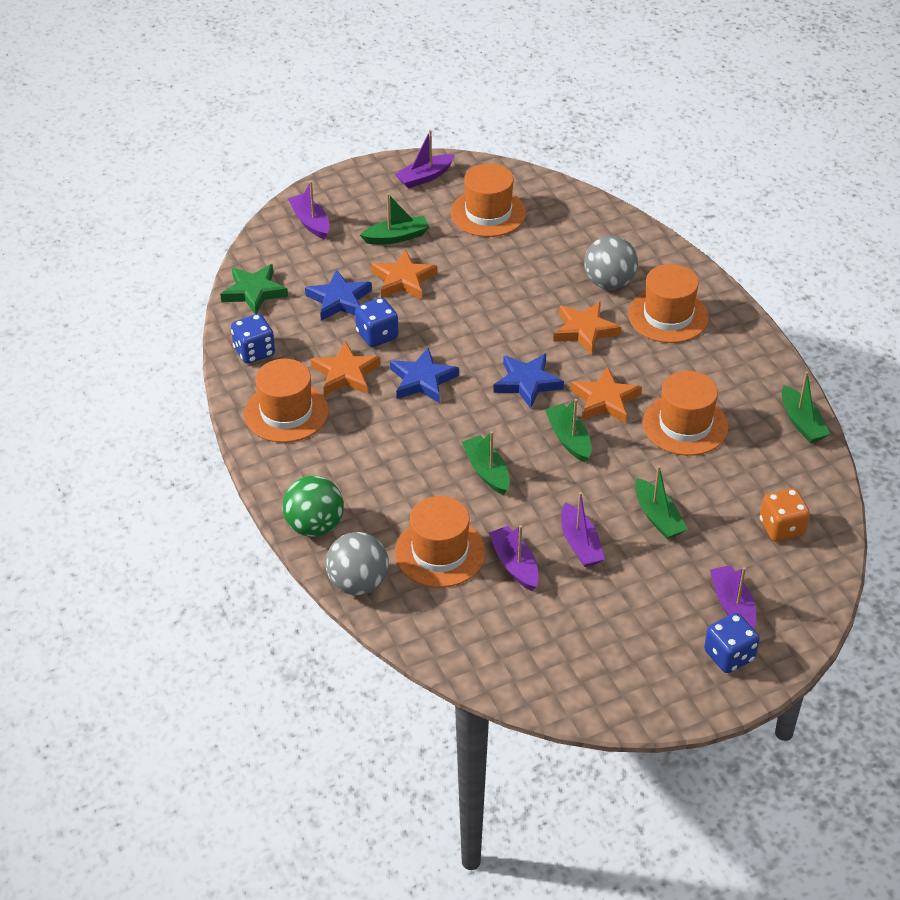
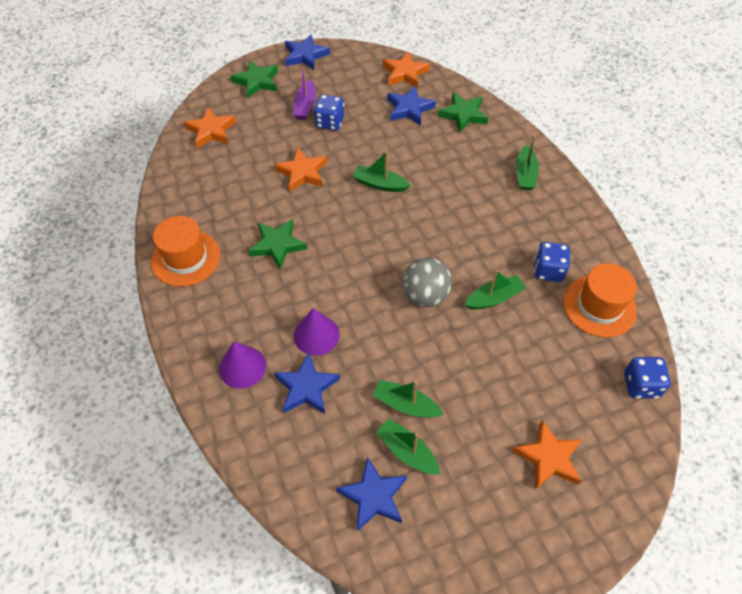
blue star: [305,269,372,321] [390,348,459,403] [493,354,564,409] = 3 -> [274,353,340,414] [285,34,330,70] [336,457,407,531] [387,86,436,126] = 4
green ball: [282,476,344,537] = 1 -> none = 0
green star: [220,264,288,314] = 1 -> [231,60,278,98] [248,219,307,269] [438,92,488,132] = 3
grey ball: [325,532,389,595] [584,236,638,290] = 2 -> [402,257,452,307] = 1
orange dice: [760,488,810,542] = 1 -> none = 0
orange hat: [244,359,329,443] [395,496,486,588] [451,163,526,237] [628,264,709,343] [643,371,728,456] = 5 -> [151,216,220,287] [563,263,637,337] = 2
purple boat: [288,181,329,239] [395,130,455,189] [489,525,539,591] [561,492,605,567] [710,565,756,629] = 5 -> [293,66,316,120] = 1
purple cone: none = 0 -> [219,342,266,389] [294,308,340,355] = 2

